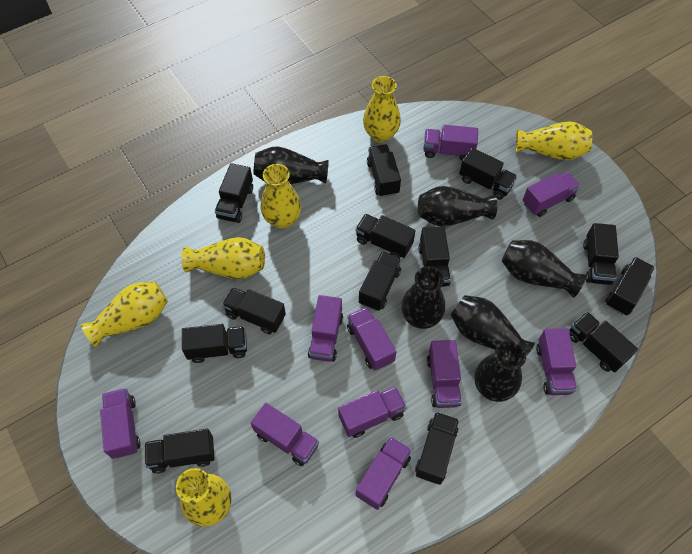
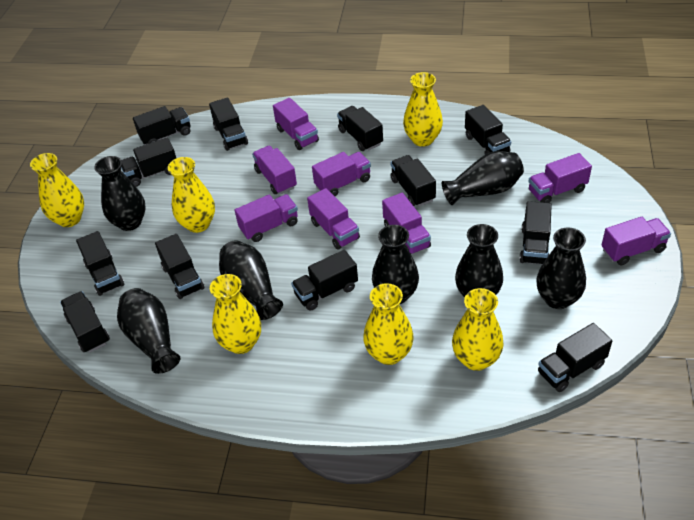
black truck: [144,429,214,474] [182,324,247,363] [215,163,253,223] [222,287,286,334] [355,214,416,258] [359,251,401,311] [367,144,401,197] [415,412,459,485] [418,226,451,287] [459,148,517,200] [570,312,638,373] [583,223,619,285] [605,257,655,315] = 13 -> [60,291,110,353] [76,231,124,296] [121,138,176,187] [133,106,191,145] [155,234,204,299] [209,97,248,151] [291,250,358,311] [337,106,383,151] [391,155,436,206] [465,105,511,155] [519,201,551,264] [538,323,612,392] = 12
black vase: [254,147,329,184] [401,266,445,329] [418,186,497,226] [451,295,535,357] [474,340,526,402] [502,240,586,298] = 6 -> [94,156,146,231] [117,288,180,374] [219,240,283,320] [372,225,419,304] [442,151,524,205] [455,224,503,297] [536,228,586,309] = 7
purple truck: [100,388,140,459] [251,403,319,466] [308,295,343,362] [338,386,406,438] [347,307,396,371] [356,437,412,510] [423,125,478,161] [427,340,462,408] [523,172,580,217] [536,328,577,395] = 10 -> [234,194,298,242] [252,146,297,194] [273,98,319,150] [307,188,360,250] [312,152,371,196] [382,193,431,254] [528,153,592,203] [601,217,671,265] = 8

